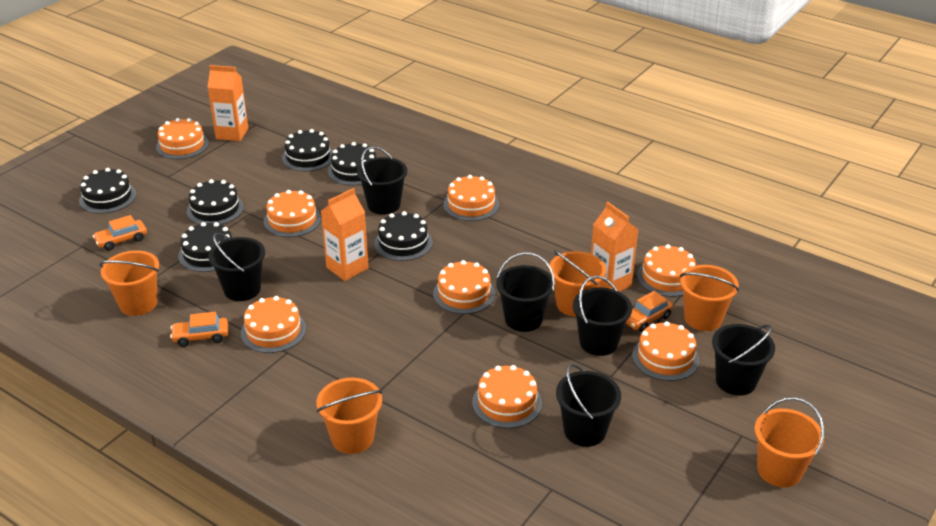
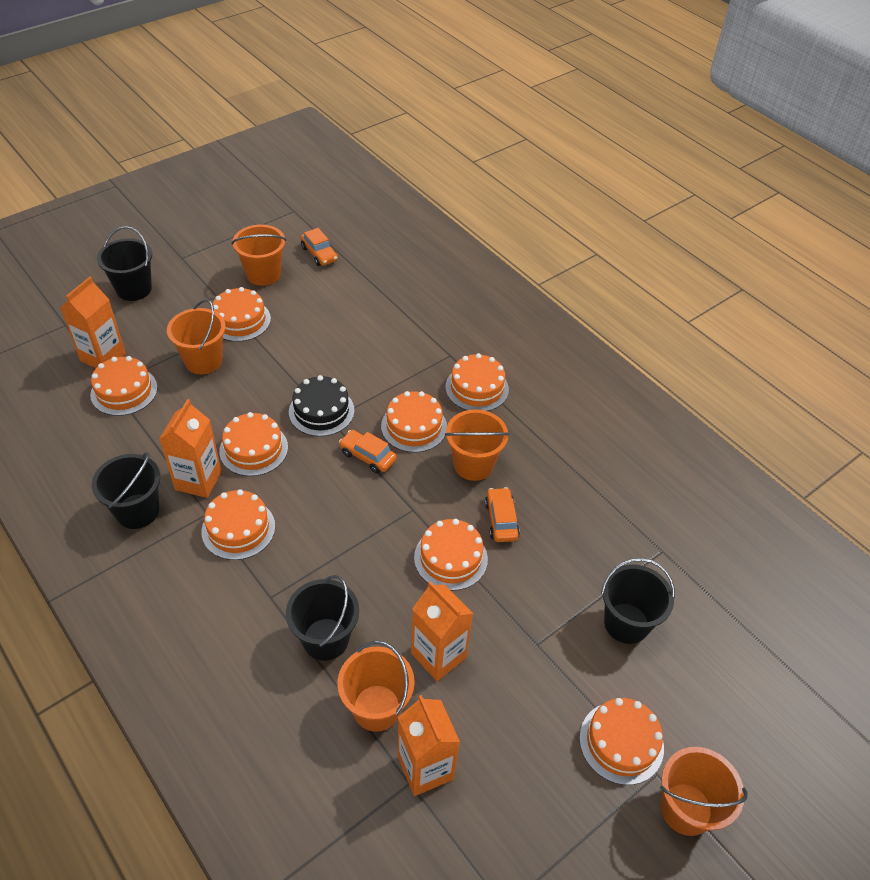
black bucket: [208,233,265,301] [357,146,407,215] [496,252,555,332] [556,364,621,447] [573,276,632,356] [712,324,775,396] = 6 -> [92,452,160,529] [97,226,152,301] [286,575,359,661] [601,558,675,644] = 4
black cake: [79,168,136,214] [178,222,232,272] [187,179,244,225] [282,129,333,172] [328,142,376,186] [374,211,433,261] = 6 -> [289,375,354,436] = 1
orange carton: [207,65,248,141] [321,188,369,281] [591,202,639,292] = 3 -> [60,277,126,368] [159,399,222,498] [398,695,460,796] [411,581,473,681] = 4

